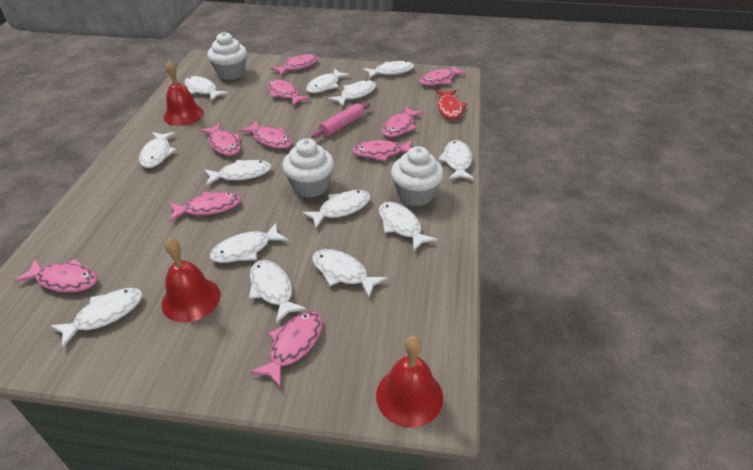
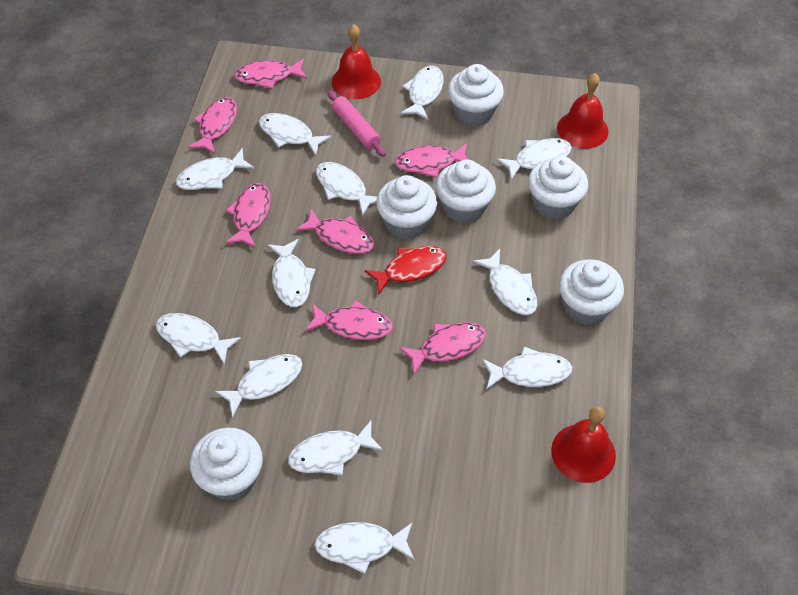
pink fish: [14,259,98,292] [168,192,241,222] [199,123,241,156] [239,121,292,149] [250,311,323,388] [267,79,310,106] [270,54,319,76] [352,140,412,161] [382,106,424,137] [420,65,467,86] = 10 -> [188,97,237,154] [225,183,271,248] [234,59,307,89] [295,209,375,254] [305,300,393,340] [395,143,469,178] [399,322,486,374] = 7
white cupcake: [207,32,247,80] [282,138,334,198] [391,146,444,206] = 3 -> [190,428,263,500] [376,175,437,239] [436,159,496,223] [448,64,504,126] [528,156,588,220] [559,260,624,325] = 6
white fish: [50,288,143,348] [139,132,177,168] [184,76,228,101] [204,160,272,186] [210,223,289,263] [249,260,307,323] [302,190,371,228] [306,69,350,93] [312,249,388,298] [328,80,376,107] [363,61,414,78] [379,202,438,251] [438,140,474,180] = 13 -> [156,313,241,364] [176,148,255,190] [215,354,302,418] [259,113,331,156] [267,239,316,307] [288,419,383,475] [315,522,414,574] [316,162,377,216] [401,66,444,120] [473,249,537,315] [482,347,572,390] [497,138,572,180] = 12

